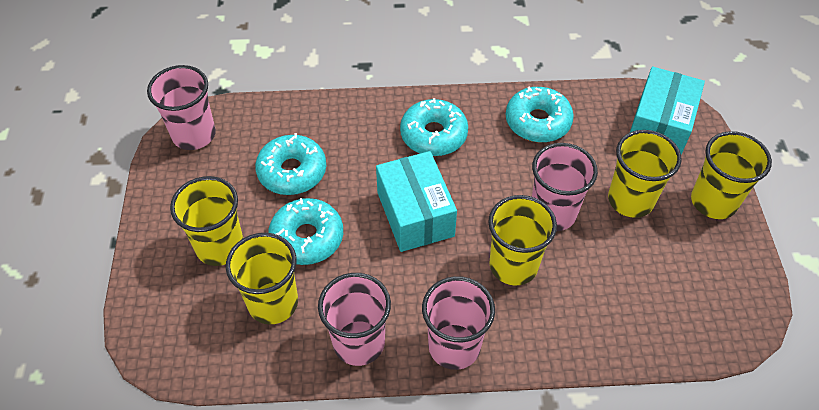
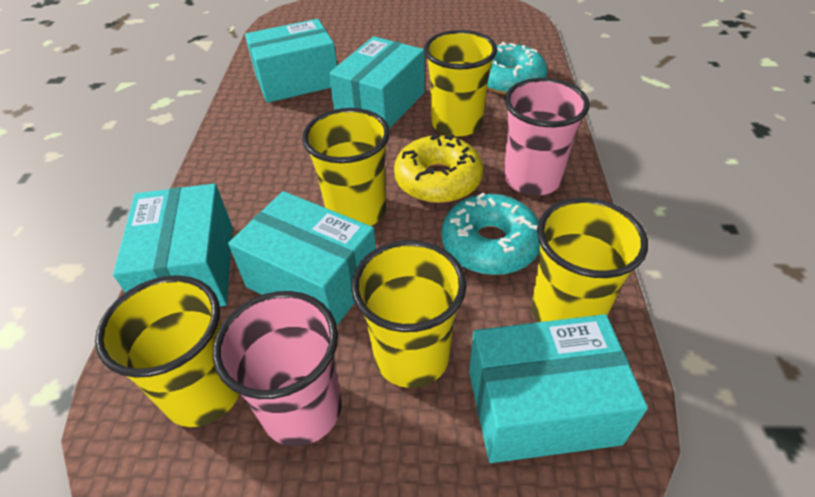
pink cup: [147,65,216,150] [318,273,391,366] [422,276,495,370] [532,143,598,231] = 4 -> [213,291,342,446] [504,78,590,196] = 2
turquoise box: [376,151,457,252] [630,67,705,154] = 2 -> [113,184,233,306] [228,191,376,325] [245,19,337,103] [329,36,425,129] [469,314,648,463] = 5
turquoise donut: [255,133,326,195] [268,198,343,265] [400,98,468,156] [506,87,574,142] = 4 -> [441,193,540,275] [487,42,547,95] = 2
yellow donut: none = 0 -> [394,134,483,203] = 1

